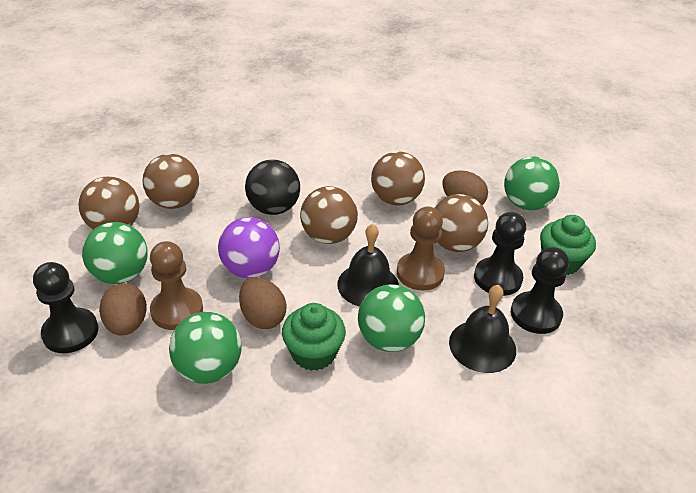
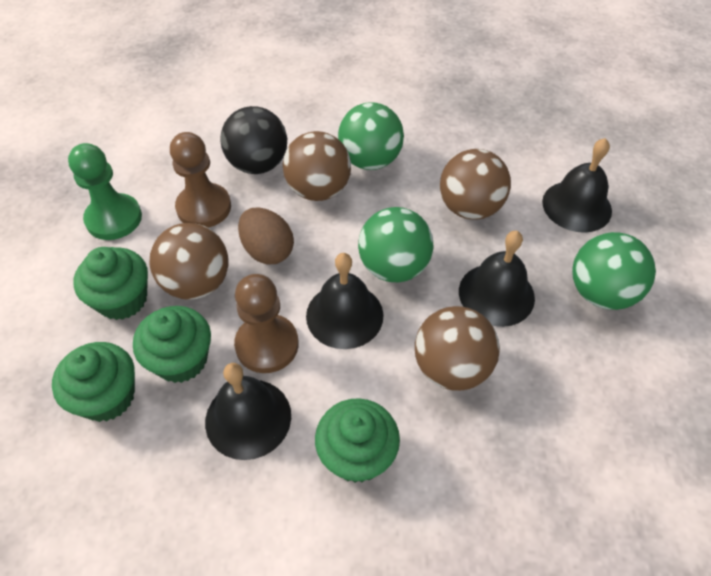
black bell: [337,224,399,307] [449,285,516,373] = 2 -> [205,363,291,460] [306,253,384,349] [459,231,535,327] [542,138,612,233] = 4
black pawn: [33,262,98,353] [474,212,526,296] [511,247,569,334] = 3 -> none = 0
brown ball: [79,177,140,229] [143,154,199,209] [300,186,358,244] [371,151,425,205] [435,194,488,252] = 5 -> [150,223,228,300] [283,131,351,201] [415,306,500,391] [440,149,511,220] = 4
brown egg: [99,283,147,336] [239,277,286,329] [442,170,488,205] = 3 -> [238,208,294,265] = 1
green ball: [82,222,148,284] [169,312,242,384] [358,284,425,352] [504,157,560,210] = 4 -> [338,102,404,170] [358,207,434,282] [572,232,656,310] = 3
green cupcake: [282,303,346,371] [540,215,596,275] = 2 -> [52,342,135,422] [74,247,148,320] [133,306,211,383] [315,398,400,483] = 4
green pawn: none = 0 -> [68,143,142,240] = 1
purple ball: [218,217,280,278] = 1 -> none = 0

